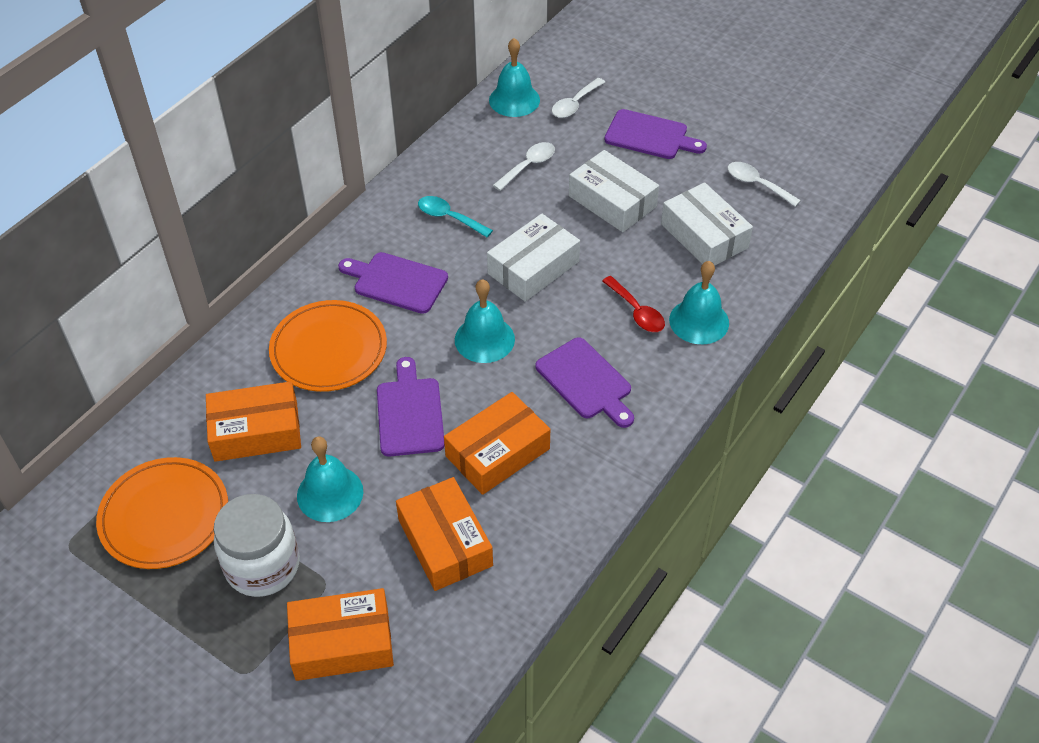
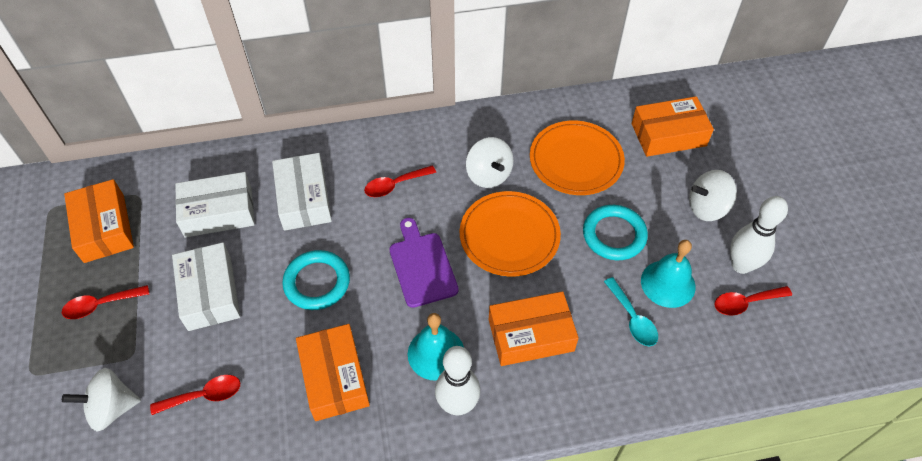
purple cutting board: [338,252,448,314] [377,357,445,456] [535,337,634,428] [604,109,707,159] = 4 -> [389,218,459,308] = 1
red spoon: [602,276,665,332] = 1 -> [62,285,149,319] [150,375,240,415] [364,165,436,197] [714,286,792,316] = 4
turquoise bell: [297,437,363,522] [455,279,515,363] [489,38,540,117] [669,261,729,344] = 4 -> [408,313,464,381] [641,240,695,308] = 2
turquoise ring: none = 0 -> [282,250,350,310] [583,205,648,260] = 2
white bowling pin: none = 0 -> [435,346,480,415] [730,196,788,274] = 2
white jar: [214,494,300,597] = 1 -> none = 0
white spinning top: none = 0 -> [62,368,141,432] [466,137,514,188] [689,170,737,221] = 3
white spoon: [493,142,555,191] [552,78,605,118] [728,162,801,207] = 3 -> none = 0

